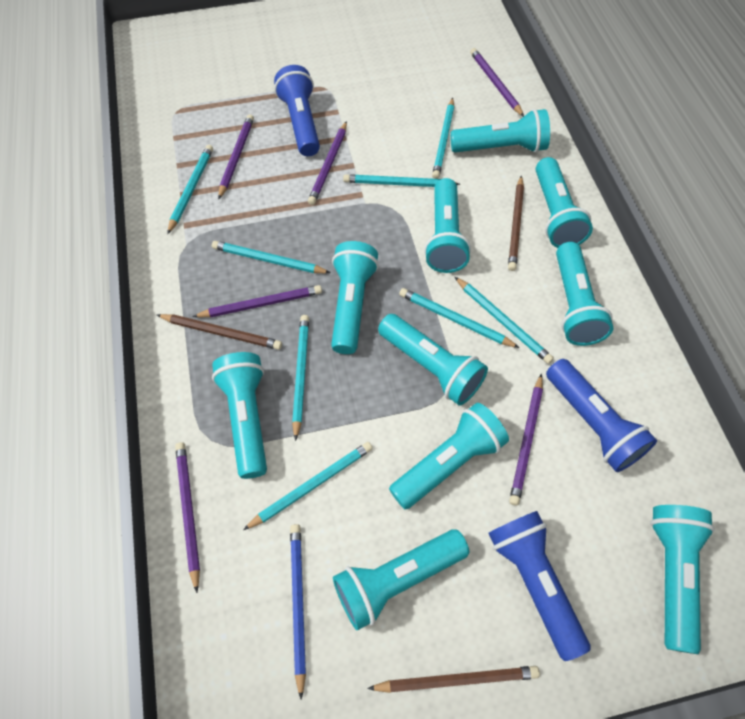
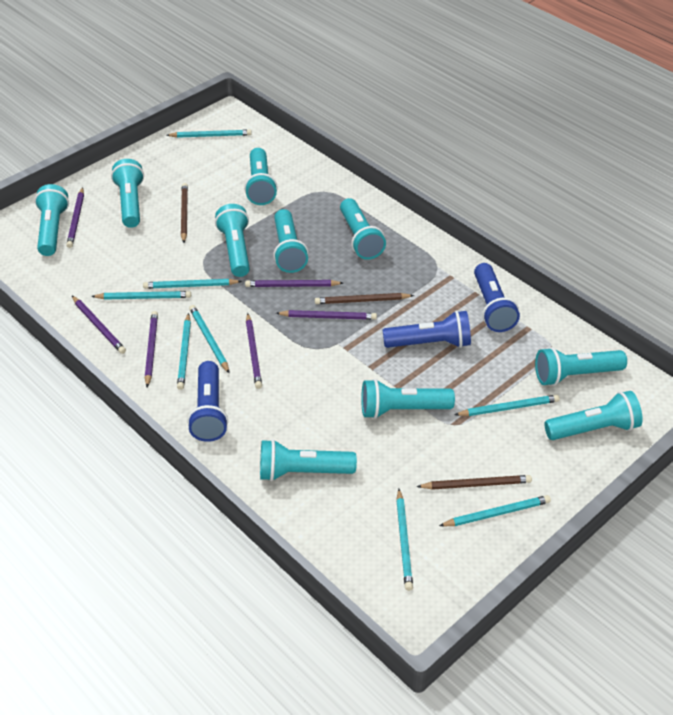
blue pencil: [290,524,306,700] = 1 -> none = 0

